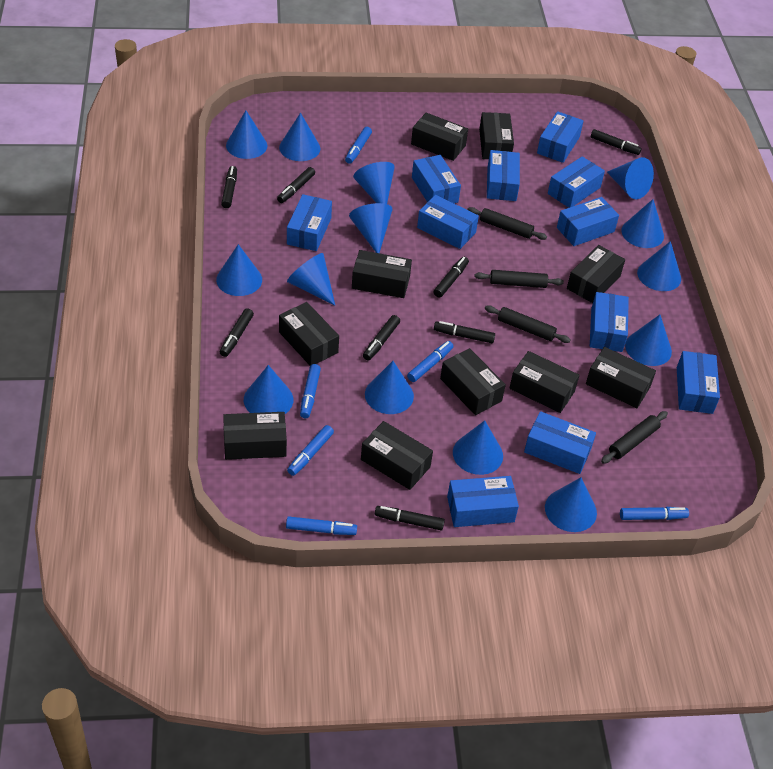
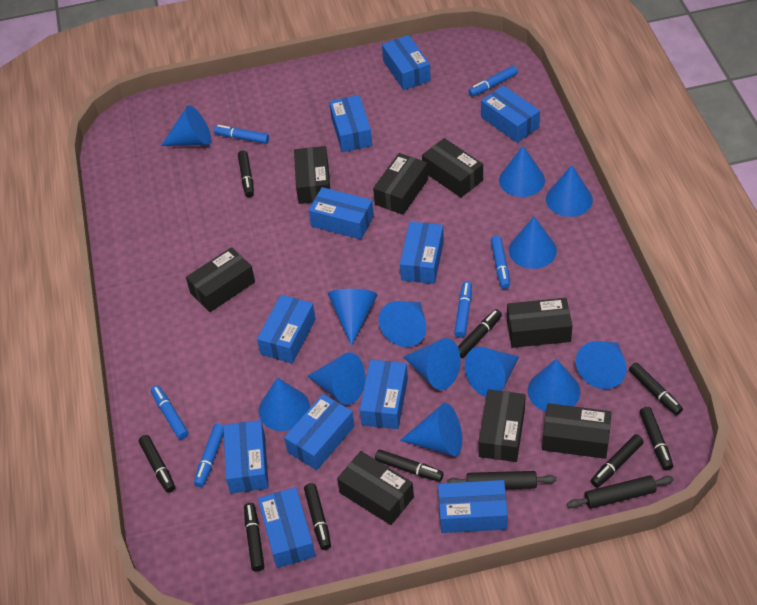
black box: [223,412,287,460] [279,302,339,366] [352,250,412,298] [361,421,433,490] [411,113,468,161] [440,348,506,415] [479,112,514,159] [509,351,579,413] [567,245,625,303] [586,347,656,408] = 10 -> [186,247,255,312] [294,146,330,204] [337,451,414,525] [373,153,428,215] [422,138,483,198] [479,389,526,462] [507,298,572,348] [542,403,612,459] = 8
black marker: [220,308,254,357] [221,166,237,208] [277,167,315,203] [363,315,400,360] [375,506,445,530] [433,257,469,298] [434,321,495,343] [591,129,642,155] = 8 -> [139,435,175,493] [238,150,254,197] [244,503,264,572] [304,483,331,550] [375,449,444,482] [458,309,502,358] [591,434,644,488] [629,362,683,415] [640,407,673,471] = 9
black rolling pin: [467,207,547,240] [474,270,564,288] [485,305,571,343] [601,411,668,464] = 4 -> [447,471,557,489] [567,475,674,509] = 2
blue cone: [216,244,262,296] [226,111,267,159] [244,365,293,414] [279,113,320,161] [287,253,335,305] [349,203,393,253] [353,162,395,204] [365,361,414,414] [453,420,503,475] [545,477,597,532] [607,157,654,199] [622,199,664,248] [625,315,672,366] [637,241,681,291] = 14 -> [161,105,211,146] [259,377,310,431] [308,352,365,405] [328,289,377,346] [379,301,426,347] [400,403,462,456] [403,338,461,390] [465,347,519,397] [499,146,545,197] [509,216,557,269] [528,359,580,412] [546,165,593,217] [576,341,626,389] = 13

